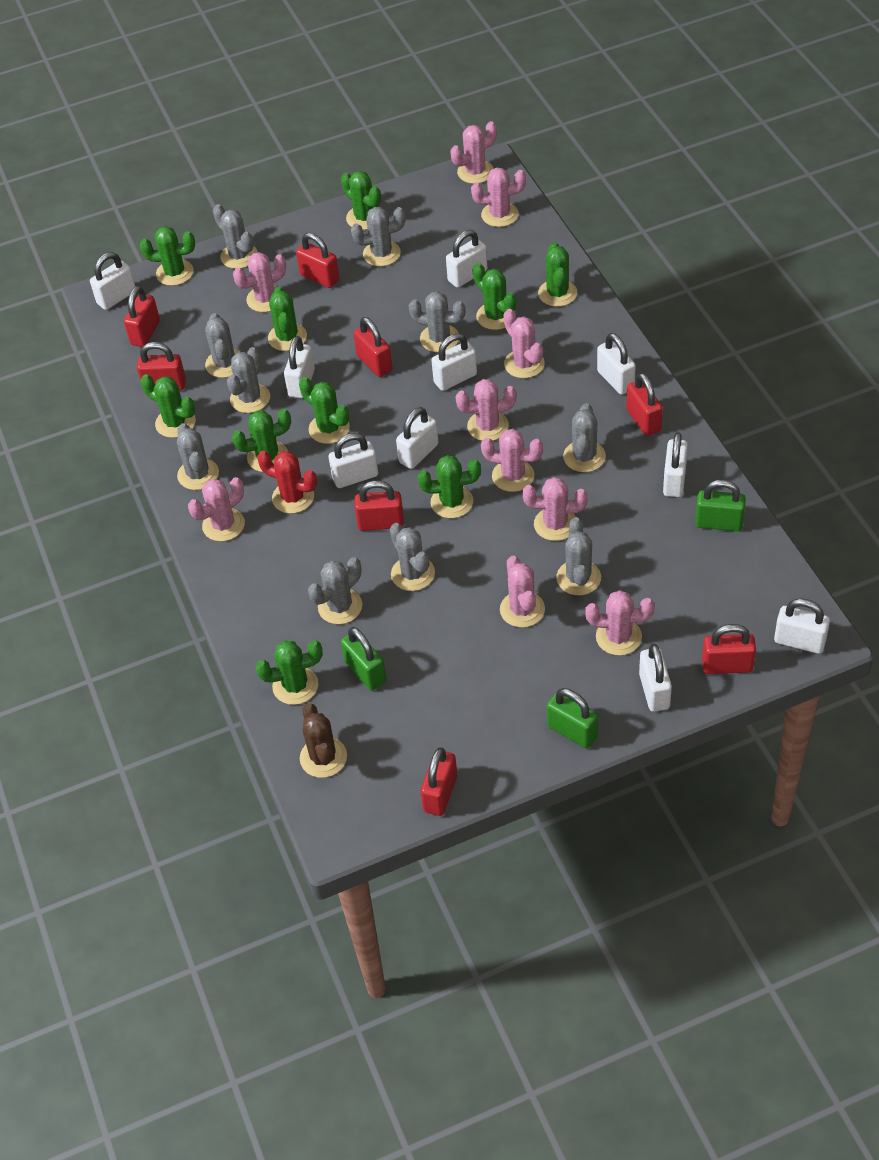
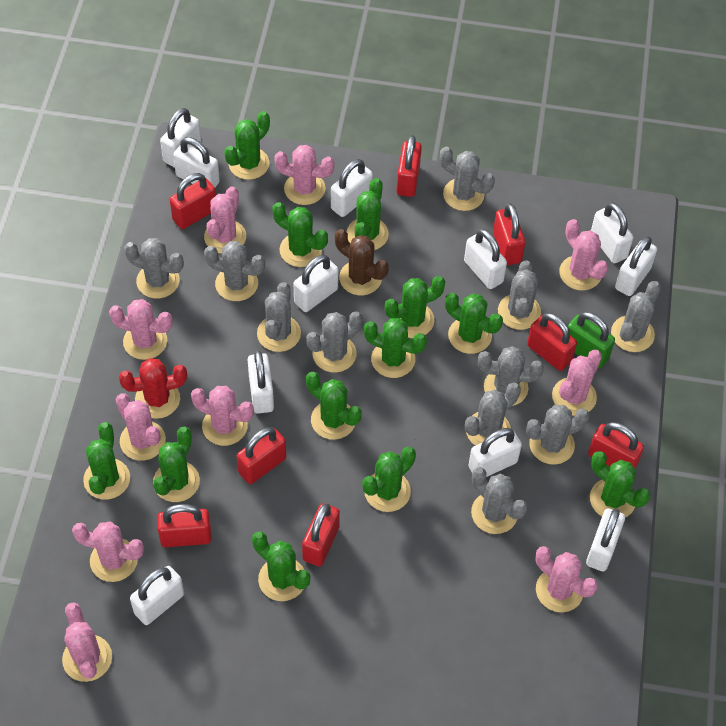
green cactus: [140,226,195,286] [141,374,196,438] [232,409,291,472] [255,640,323,705] [268,287,307,351] [299,377,350,444] [341,171,381,230] [418,455,481,518] [472,263,516,330] [538,242,577,307] = 10 -> [83,422,130,500] [153,426,200,502] [224,111,270,180] [252,531,310,601] [272,202,328,267] [306,372,362,440] [347,178,389,250] [362,447,416,512] [364,318,427,378] [384,276,445,338] [445,293,503,354] [590,451,650,518] = 12
green padlock: [341,627,386,691] [547,688,599,748] [695,480,746,531] = 3 -> [568,312,615,368] = 1
grey cactus: [177,423,219,490] [205,313,239,378] [213,204,258,269] [227,347,270,413] [308,557,362,624] [351,207,406,266] [390,523,435,591] [409,291,466,352] [556,517,601,595] [563,403,606,472] = 10 -> [124,238,184,298] [204,241,265,301] [257,282,301,352] [307,311,363,373] [440,147,495,211] [465,382,521,446] [471,467,528,534] [478,346,544,406] [498,260,541,330] [526,405,590,465] [611,281,661,352] = 11
white padlock: [90,252,136,310] [284,336,315,398] [328,433,378,488] [396,407,438,469] [431,333,477,391] [446,230,487,288] [597,333,636,395] [639,644,672,712] [663,432,688,497] [774,598,830,654] = 10 -> [130,566,184,625] [160,108,201,168] [173,137,220,188] [248,351,274,414] [294,255,339,312] [331,159,373,217] [464,229,507,289] [468,428,522,477] [586,508,625,572] [591,202,633,263] [615,236,657,296] = 11

